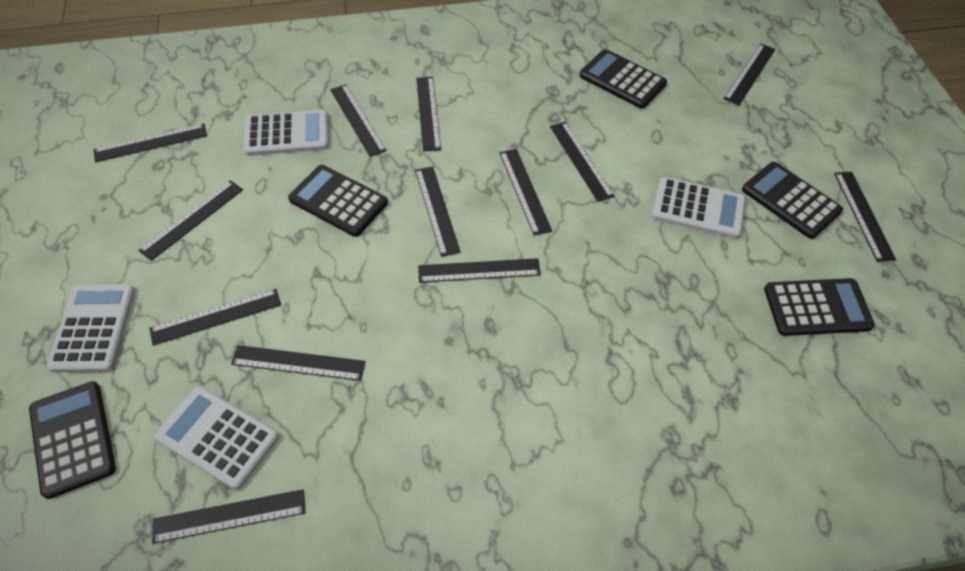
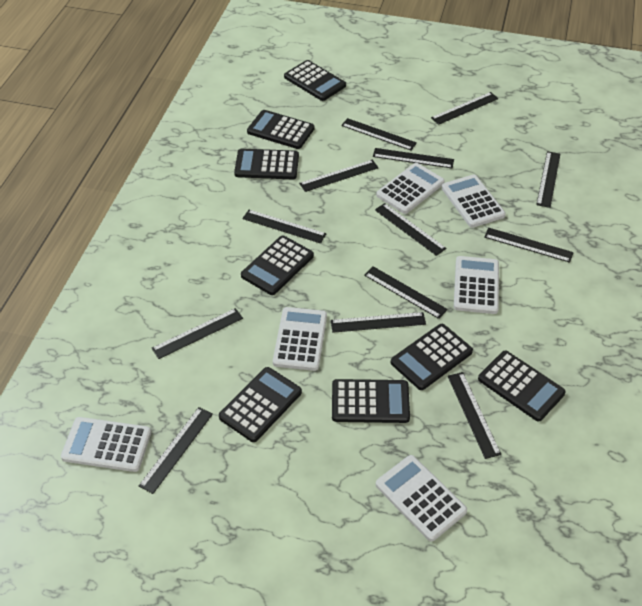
black calculator: [29,381,116,499] [288,165,388,237] [580,49,667,109] [742,162,843,239] [764,278,875,336] = 5 -> [219,367,302,442] [234,149,299,179] [241,236,314,295] [247,110,315,149] [284,60,346,101] [332,379,410,423] [391,324,473,390] [478,351,566,421] = 8
white calculator: [47,284,135,373] [154,386,279,490] [243,110,328,156] [652,177,746,239] = 4 -> [61,417,151,472] [273,307,327,371] [376,163,445,214] [376,455,467,541] [441,175,506,228] [454,256,499,314] = 6

